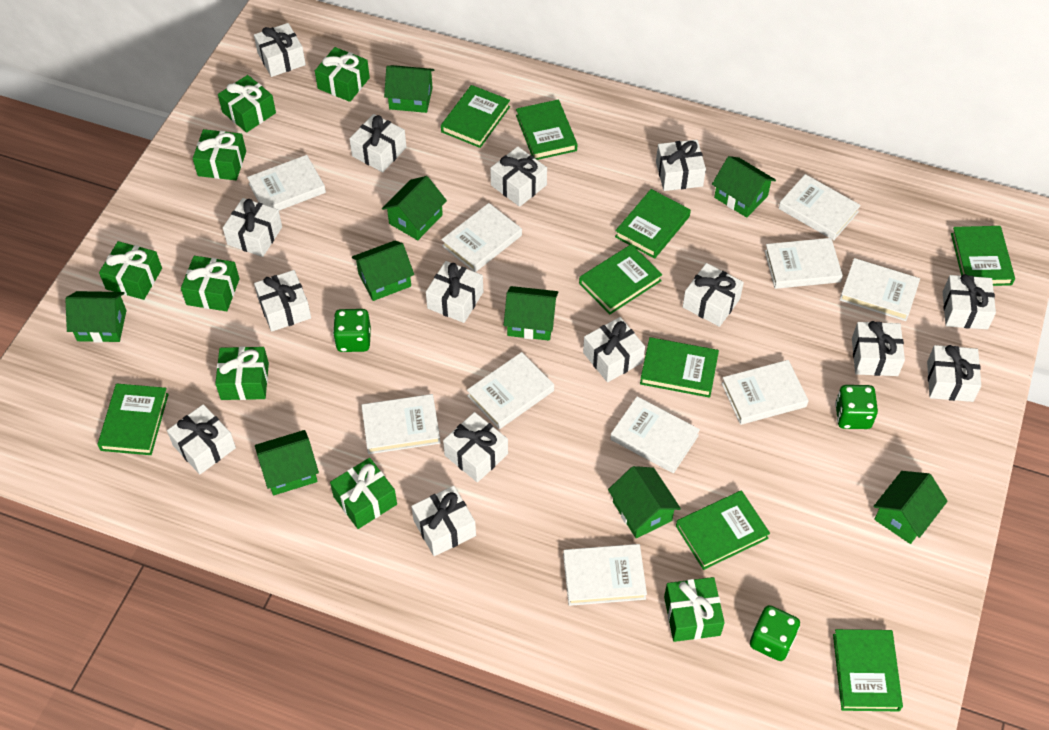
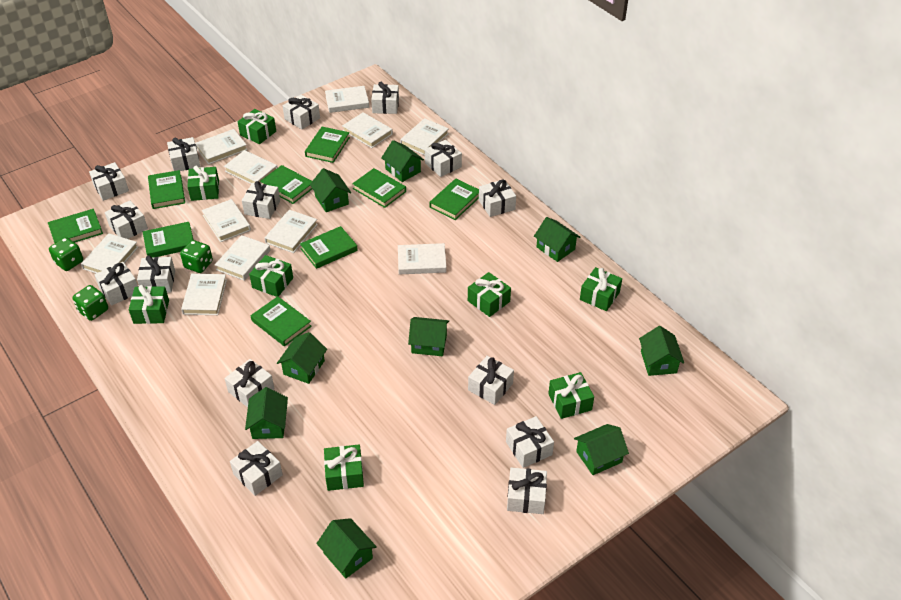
white book: [247,155,326,211] [361,394,441,454] [441,203,522,272] [467,352,554,429] [563,544,647,606] [610,396,700,473] [721,360,809,425] [765,238,843,289] [779,174,861,240] [840,258,920,321] = 10 -> [81,233,138,273] [181,274,227,315] [195,129,247,165] [202,199,251,242] [215,235,271,281] [224,150,278,184] [265,210,318,253] [325,86,369,113] [342,112,393,148] [398,243,447,274] [400,118,449,155] = 11

